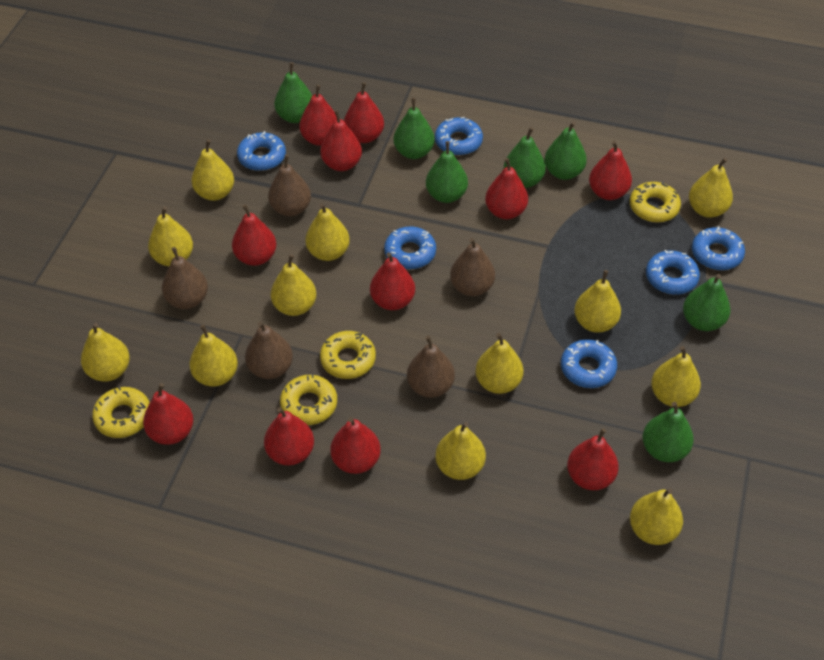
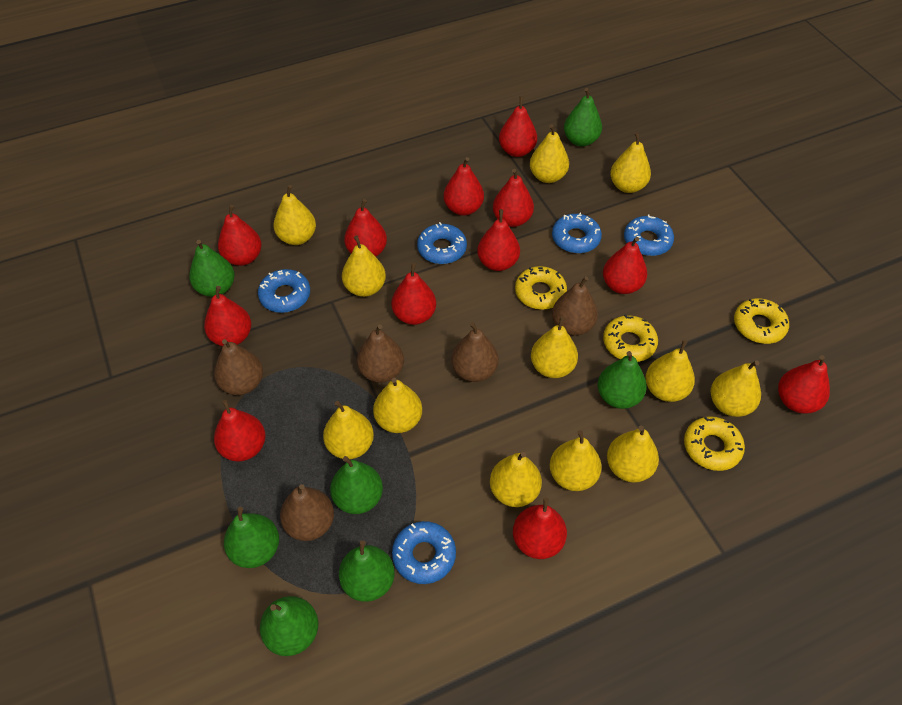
blue donut: [237,131,286,171] [384,226,436,269] [435,117,483,155] [561,339,617,388] [646,250,700,295] [692,226,745,270] = 6 -> [258,269,310,313] [392,521,456,584] [417,222,467,264] [552,213,602,253] [624,214,674,256] = 5
red pear: [143,383,193,445] [232,204,276,266] [264,407,314,465] [299,85,337,146] [320,110,362,171] [330,417,381,474] [344,82,384,143] [370,252,415,310] [485,158,528,219] [567,428,619,490] [589,141,632,200] = 11 -> [204,286,251,346] [214,400,266,462] [218,205,262,266] [344,199,387,257] [391,263,436,325] [444,157,484,216] [477,209,520,271] [493,169,534,227] [499,96,537,157] [513,497,567,559] [603,237,647,294] [778,355,830,414] = 12

